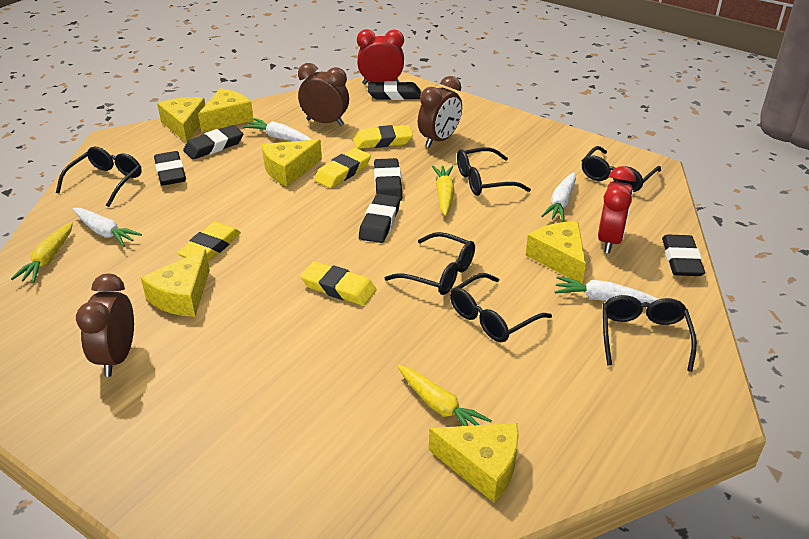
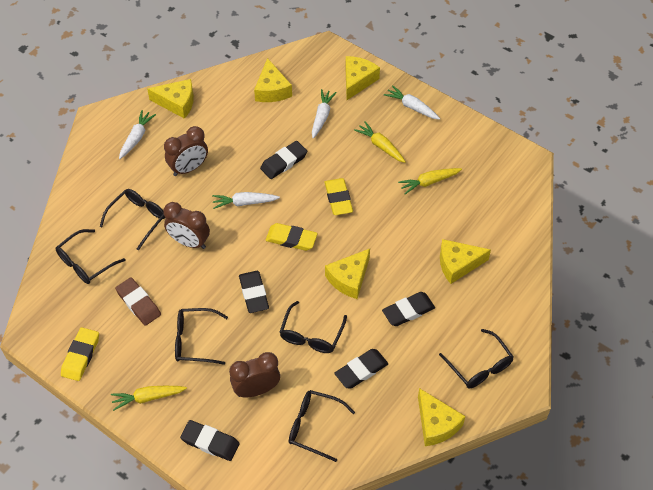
black eraser: [154,151,186,186] [183,125,243,160] [359,194,400,243] [368,81,421,100] [374,158,402,201] [662,234,705,276] = 6 -> [180,420,240,461] [239,271,269,313] [260,141,307,179] [334,349,388,388] [382,292,435,326] = 5
brown eraser: none = 0 -> [115,277,161,326] = 1
red clock: [357,29,404,85] [598,166,636,253] = 2 -> none = 0
yellow eraser: [177,222,241,262] [300,261,377,306] [314,148,371,188] [354,125,413,149] = 4 -> [61,327,99,381] [266,223,318,251] [324,178,353,215] = 3

